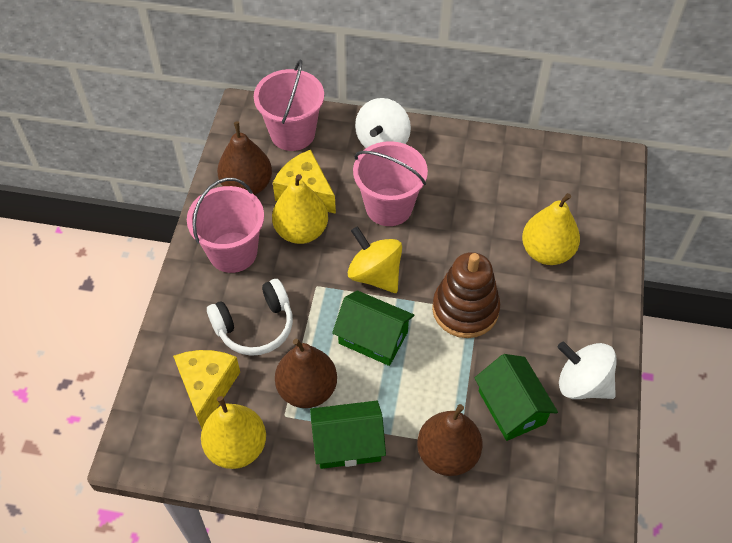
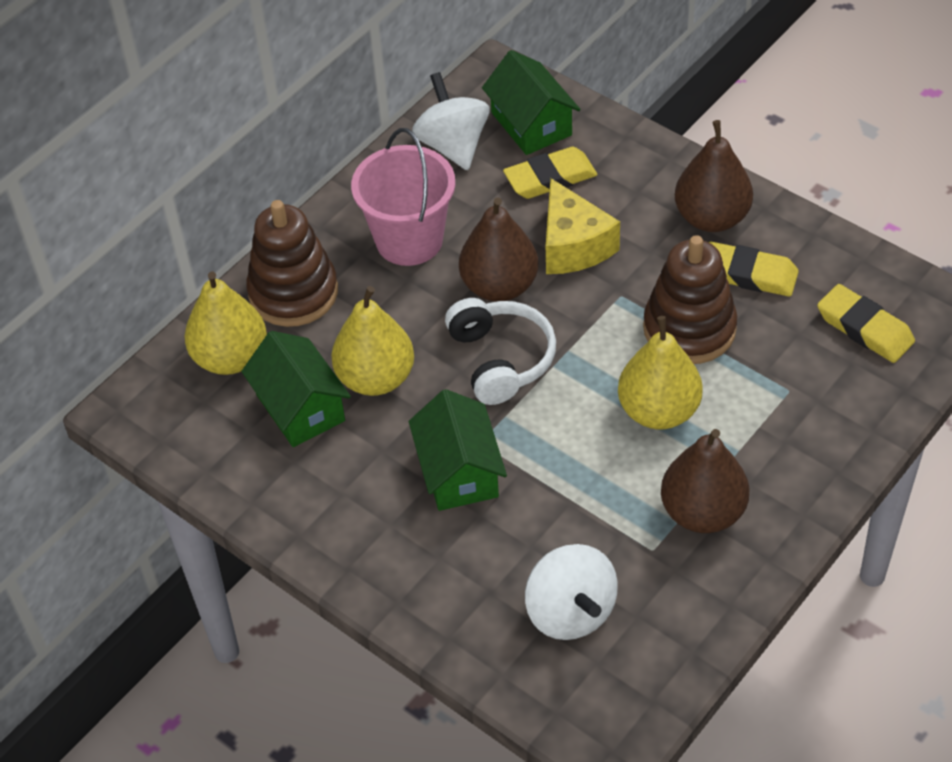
brown stacking toy: [432,252,500,338] = 1 -> [246,200,338,327] [643,235,737,364] = 2
pink bucket: [187,178,264,273] [254,59,324,151] [353,141,428,226] = 3 -> [351,128,456,266] = 1
yellow cheese: [173,350,240,429] [273,150,336,214] = 2 -> [546,178,620,274] = 1
yellow eraser: none = 0 -> [503,147,597,199] [709,242,799,297] [817,284,915,363] = 3
yellow spinning top: [347,226,402,293] = 1 -> none = 0

